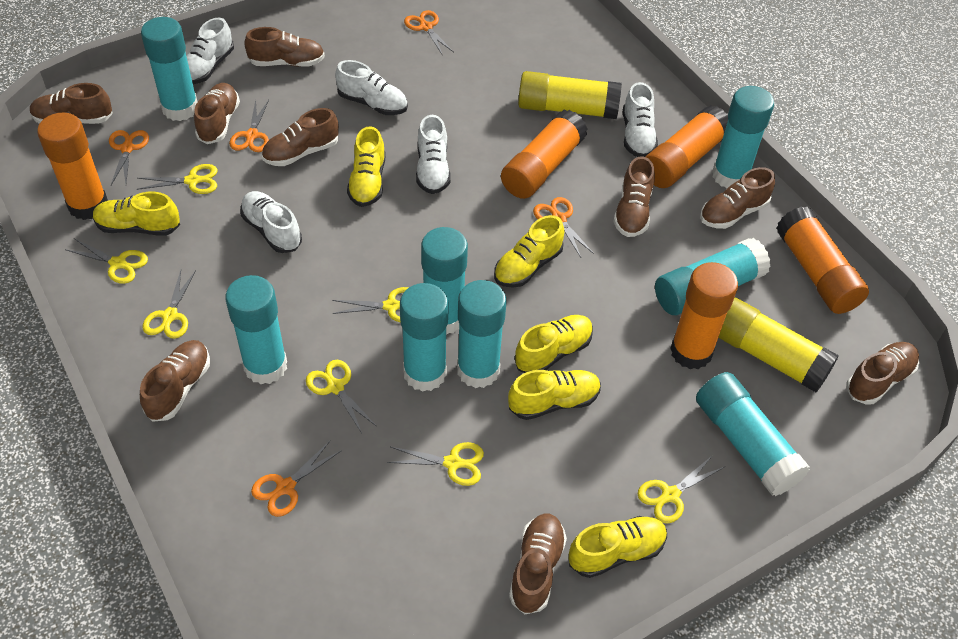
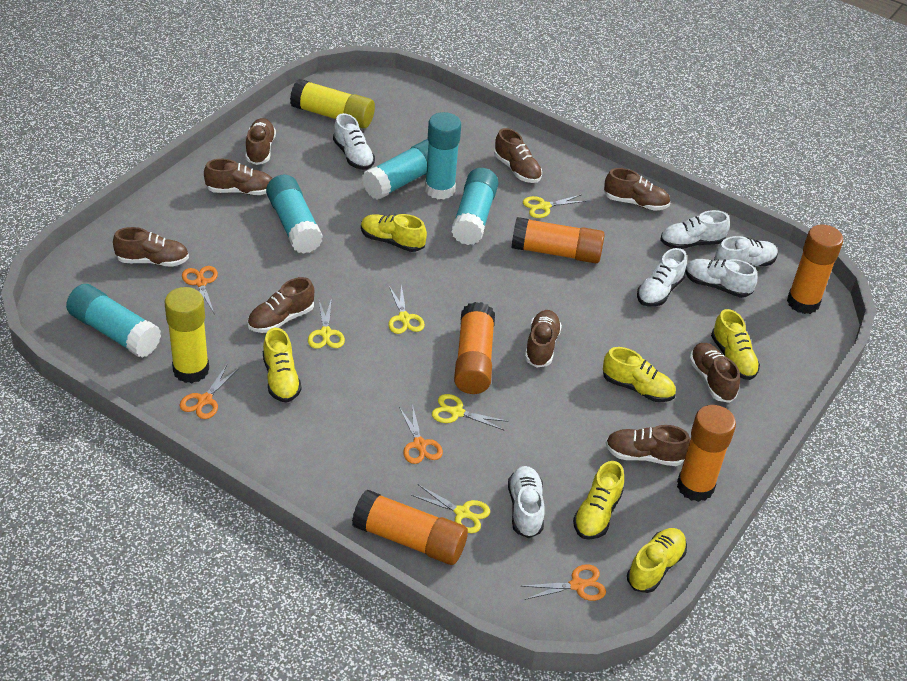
orange scissors: [109,130,149,185] [229,100,269,152] [251,441,342,517] [404,10,454,56] [533,197,594,257] = 5 -> [180,365,239,419] [182,266,218,313] [399,404,443,464] [521,564,606,601] = 4
turquoise glue stick: [141,17,198,121] [225,275,287,384] [400,283,449,392] [421,227,468,335] [457,280,506,388] [655,238,771,315] [696,372,810,496] [712,86,774,188] = 8 -> [66,284,161,358] [266,175,323,254] [362,139,429,200] [425,112,461,199] [451,168,498,245] = 5
white shoe: [186,17,234,84] [240,191,302,253] [335,60,408,115] [416,115,451,194] [623,82,658,157] = 5 -> [333,113,375,170] [508,466,545,538] [637,248,687,306] [660,210,730,249] [685,259,757,298] [714,236,778,267] = 6
yellow scissors: [65,239,148,284] [137,164,217,194] [143,270,196,339] [306,360,376,433] [332,287,409,322] [387,442,484,486] [638,455,724,523] = 7 -> [308,298,345,349] [388,284,425,334] [411,484,490,533] [432,394,508,431] [523,195,587,218] = 5

